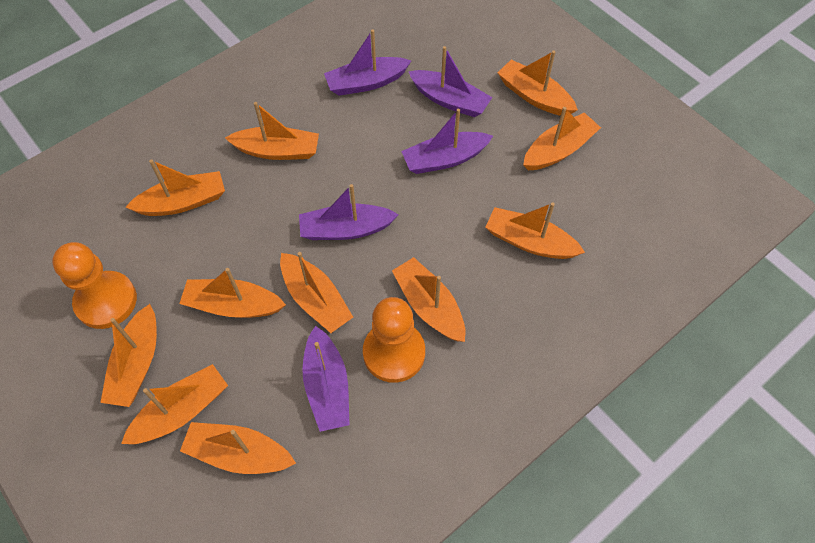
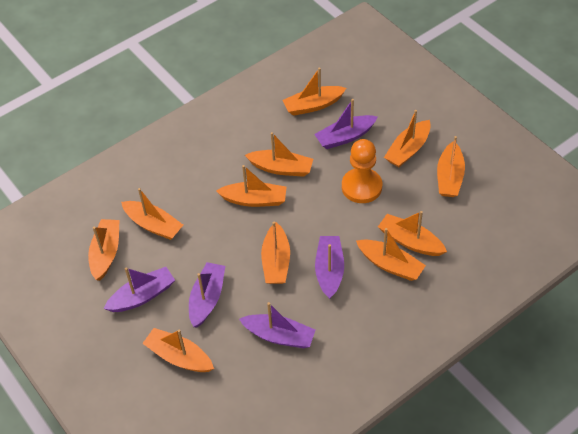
orange pawn: [52,242,137,329] [363,297,425,383] = 2 -> [342,139,382,203] = 1

